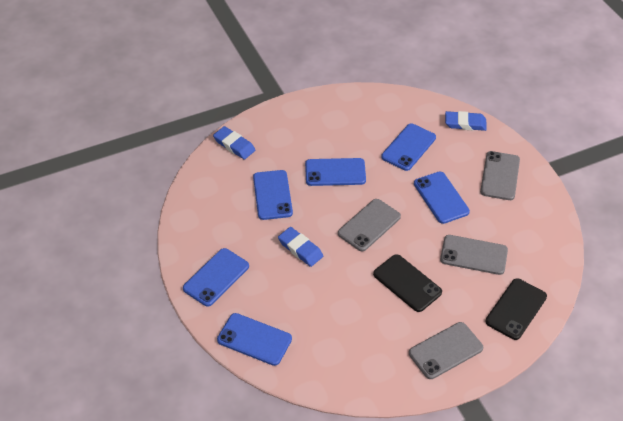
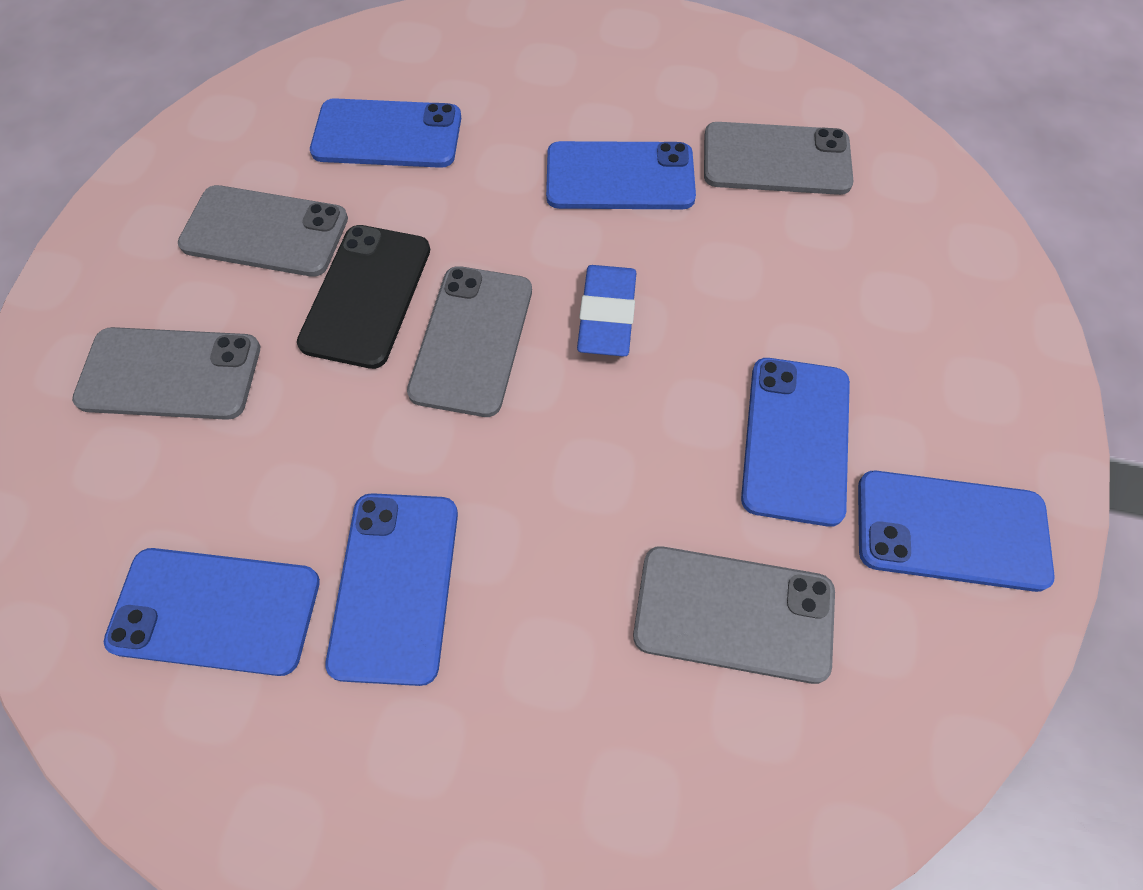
black phone: [373,254,442,312] [485,278,547,340] = 2 -> [297,225,430,369] = 1
blue eraser: [213,126,255,159] [278,227,323,267] [445,111,487,131] = 3 -> [577,265,636,357] = 1
grey phone: [338,199,401,251] [409,322,483,379] [440,235,508,275] [480,151,520,200] = 4 -> [72,327,260,420] [178,185,348,277] [407,266,532,417] [633,546,835,684] [704,122,853,195] = 5

